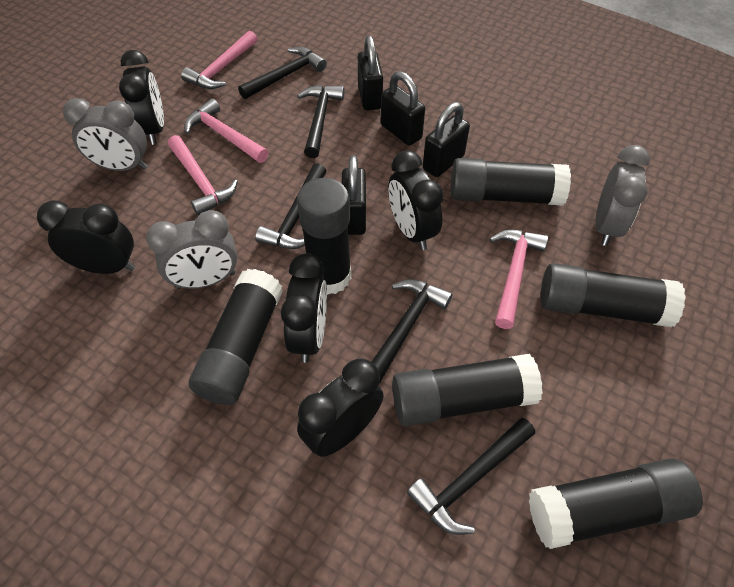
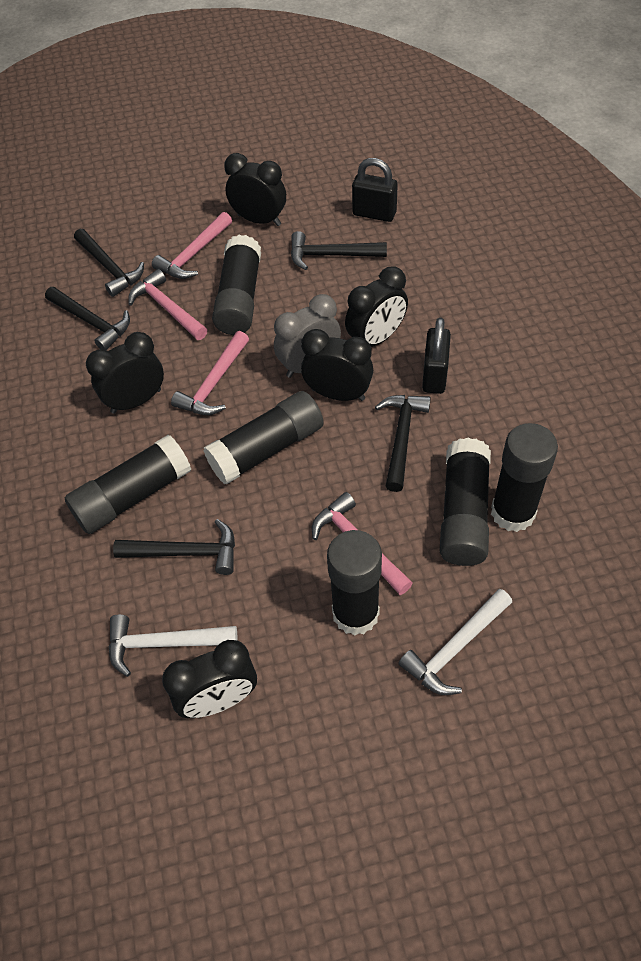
black padlock: [342,156,366,235] [358,36,383,110] [381,71,425,146] [423,102,470,177] = 4 -> [352,158,398,222] [422,317,451,394] = 2
grey clock: [63,98,148,171] [146,210,238,289] [595,145,650,246] = 3 -> [274,294,341,378] = 1
white hammer: none = 0 -> [109,615,237,677] [398,589,512,695] = 2

